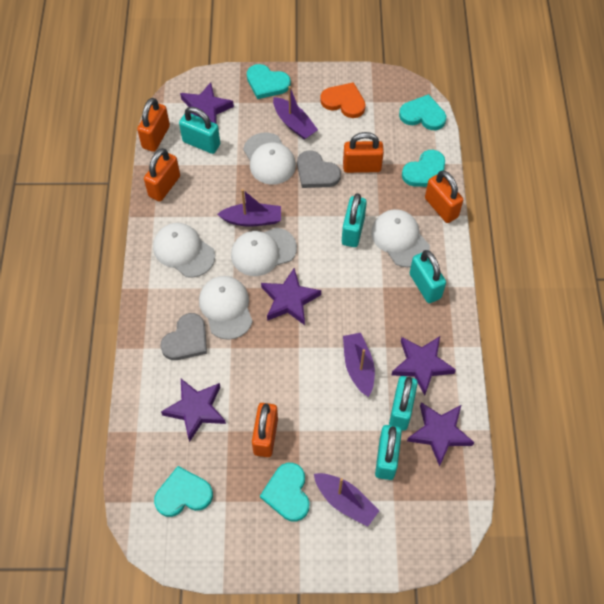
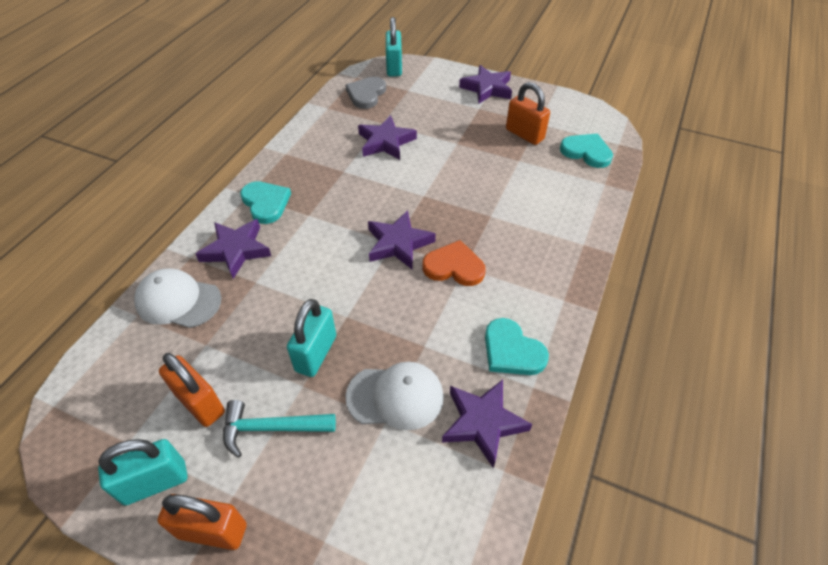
grey heart: [160,313,207,360] [297,150,341,188] = 2 -> [345,77,386,109] = 1
orange padlock: [137,98,170,152] [144,148,180,202] [252,403,278,457] [343,132,384,173] [425,170,463,223] = 5 -> [158,494,247,550] [159,353,225,427] [506,82,550,145] = 3
purple boat: [217,189,281,227] [273,86,318,140] [314,473,379,527] [343,333,375,397] = 4 -> none = 0
turquoise hammer: none = 0 -> [223,400,336,458] = 1
turquoise heart: [154,466,213,517] [247,64,291,99] [260,463,309,522] [399,94,446,130] [402,150,445,187] = 5 -> [240,181,291,224] [485,318,549,375] [560,134,613,168] = 3
turquoise padlock: [179,107,220,154] [342,193,367,247] [375,425,402,480] [389,376,418,430] [410,250,446,303] = 5 -> [98,439,187,505] [287,299,336,377] [386,17,402,77] = 3
white cap: [153,223,215,278] [199,276,253,340] [231,228,297,276] [243,133,296,185] [371,209,430,267] = 5 -> [134,268,222,328] [345,362,444,430] = 2

